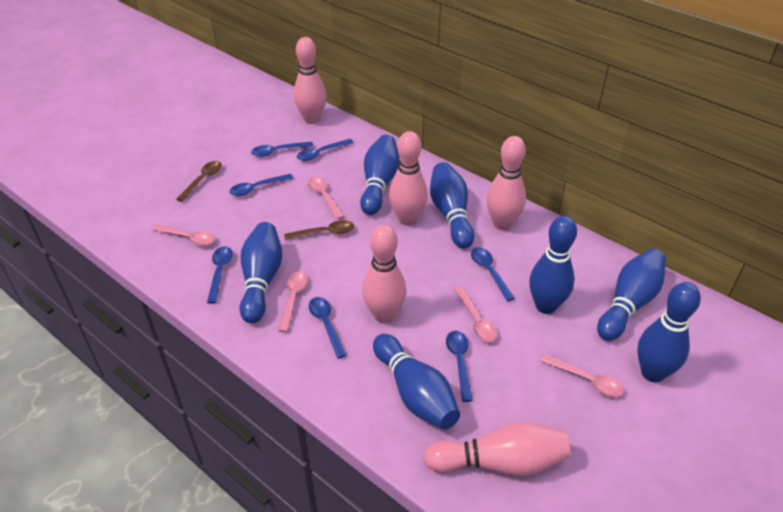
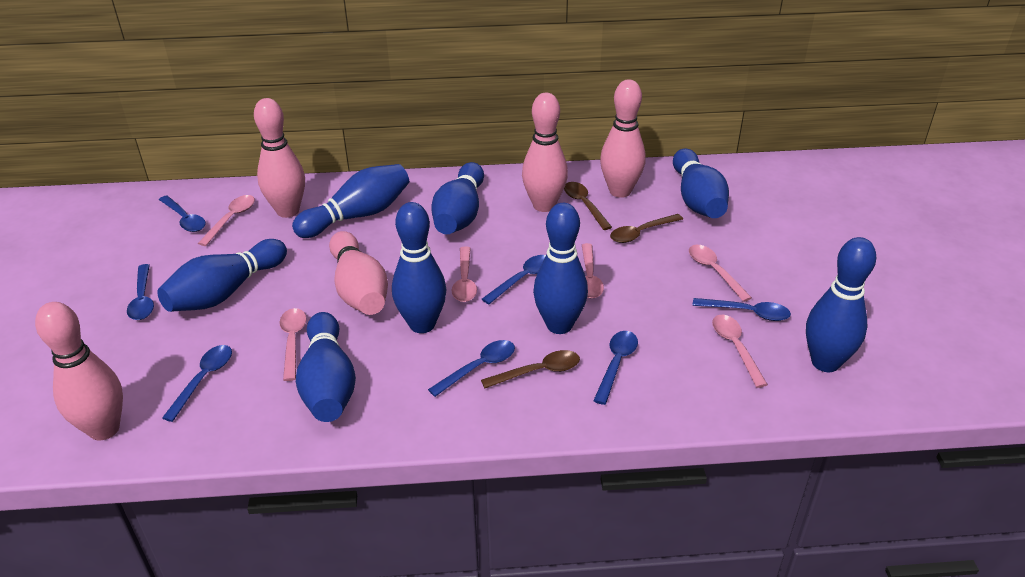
blue bowling pin: [240,222,282,324] [360,135,400,215] [373,334,460,429] [430,162,475,249] [529,216,577,314] [597,249,666,341] [638,282,701,382] = 7 -> [157,239,287,312] [292,164,409,238] [296,312,356,422] [392,202,446,333] [431,162,484,234] [533,203,588,334] [673,148,729,218] [806,237,876,372] = 8
brown spoon: [176,161,222,202] [284,220,354,240] = 2 -> [481,350,580,389] [564,182,612,230] [610,214,683,243] = 3
pink spoon: [151,224,215,246] [278,271,308,332] [308,177,344,220] [454,287,498,342] [541,354,624,397] = 5 -> [198,195,255,246] [280,308,307,381] [451,247,477,302] [582,243,604,298] [689,245,752,302] [712,315,768,388] = 6

